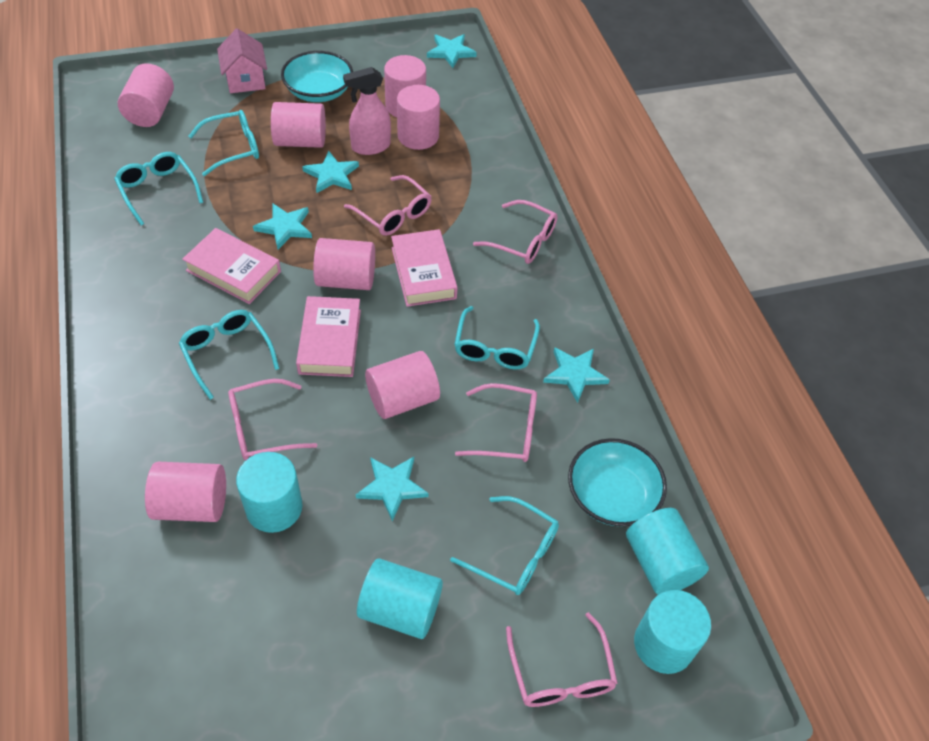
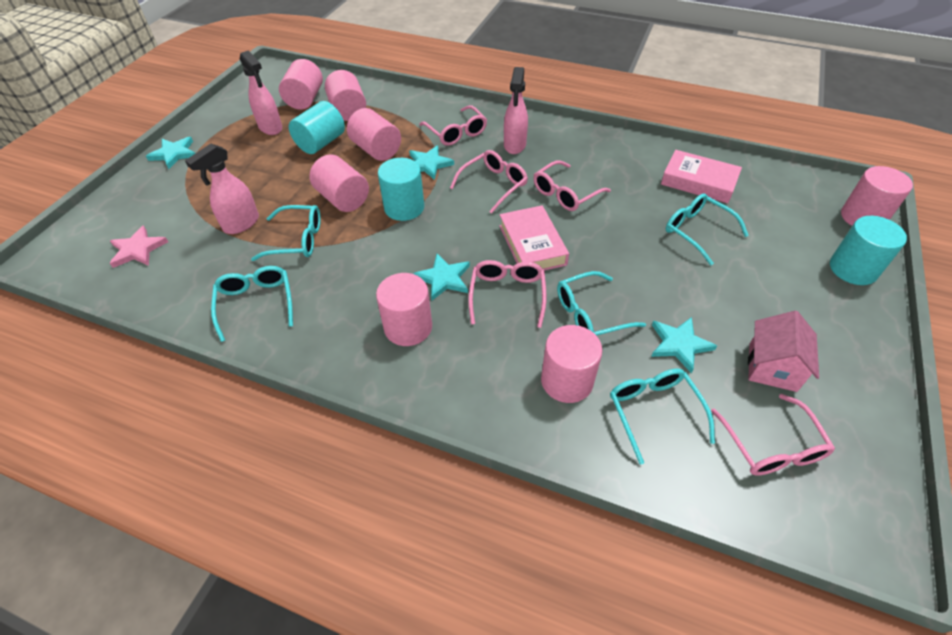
pink book: [182,228,281,304] [296,296,361,377] [391,229,458,307] = 3 -> [499,205,569,271] [661,150,742,203] = 2
pink spray bottle: [343,67,391,155] = 1 -> [185,144,259,234] [240,50,282,135] [504,67,528,154] = 3
pink star: none = 0 -> [110,225,168,268] = 1
turquoise bowl: [281,51,353,102] [568,438,667,526] = 2 -> none = 0
turquoise cylinder: [236,452,302,533] [357,559,443,639] [626,508,709,595] [634,590,711,674] = 4 -> [289,101,345,154] [378,158,424,221] [830,216,907,285] = 3
turquoise star: [253,204,312,250] [302,151,359,193] [356,457,429,521] [427,34,477,68] [543,347,610,403] = 5 -> [146,137,195,169] [409,145,454,180] [413,254,470,300] [651,317,717,373] = 4

